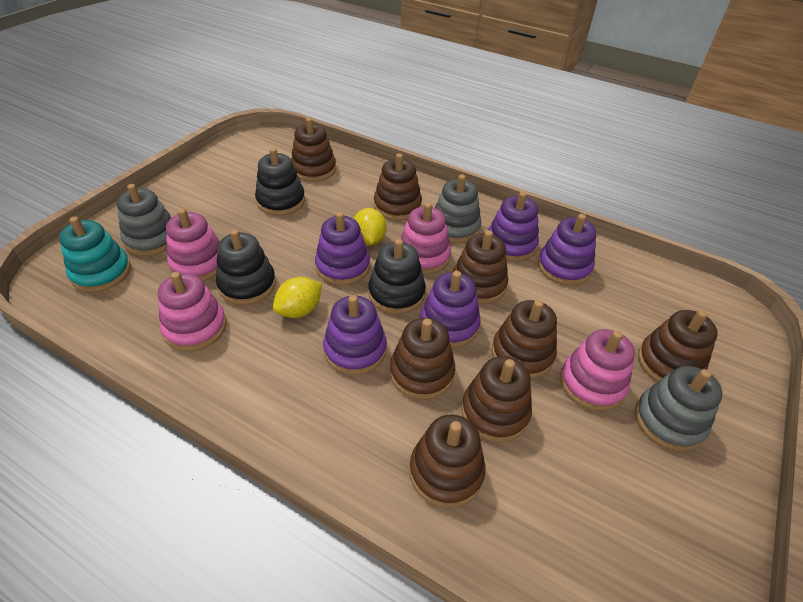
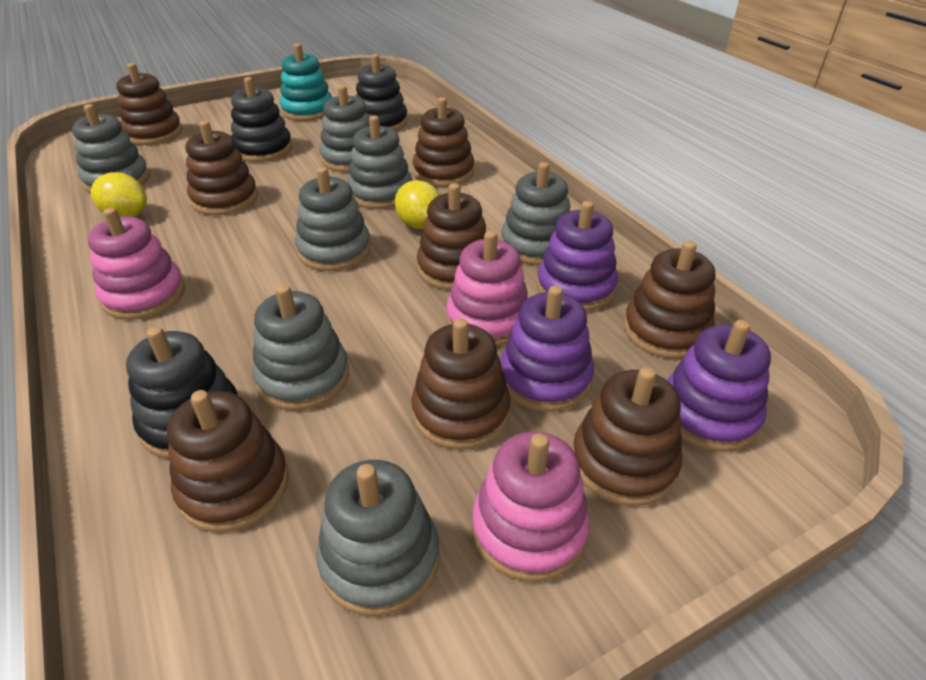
grey stacking toy: [117,184,172,256] [435,174,481,243] [635,366,723,452] = 3 -> [72,104,150,193] [252,285,349,411] [295,167,371,271] [316,460,440,616] [319,85,370,172] [347,116,412,209] [501,162,570,265] = 7
pink stacking toy: [158,272,227,351] [166,208,219,281] [401,202,451,274] [560,329,635,411] = 4 -> [88,208,185,320] [446,231,528,347] [472,432,590,582] = 3
purple stacking toy: [315,212,370,285] [323,295,387,375] [420,271,481,348] [488,191,539,262] [538,214,597,286] = 5 -> [500,286,594,412] [537,201,618,311] [667,320,771,452] = 3

